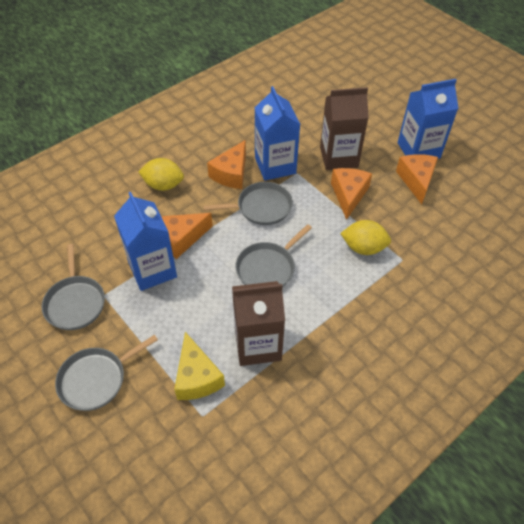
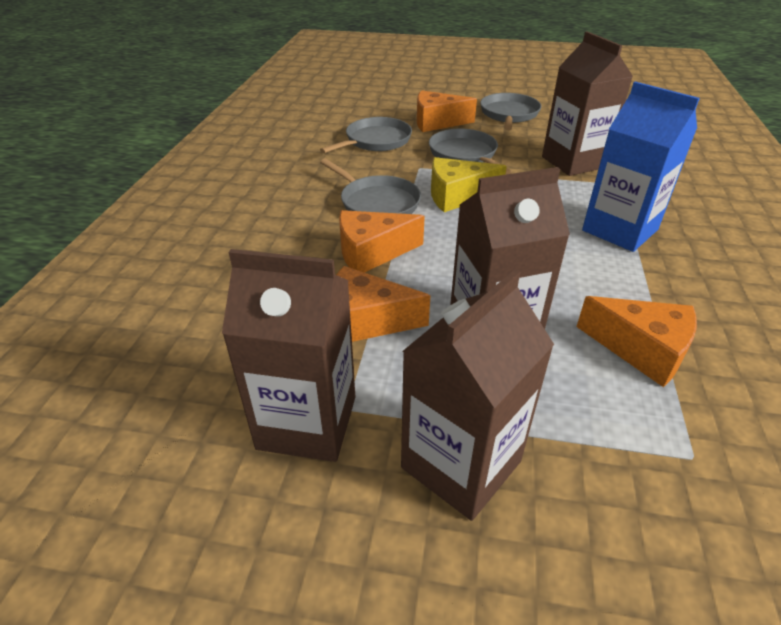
blue carton: [114,192,177,291] [255,86,300,181] [398,79,459,159] = 3 -> [582,82,700,252] = 1
brown carton: [232,281,285,366] [320,87,369,170] = 2 -> [222,249,355,462] [401,269,554,521] [450,167,570,329] [542,31,633,176] = 4
yellow lemon: [138,158,184,191] [340,220,391,255] = 2 -> none = 0

